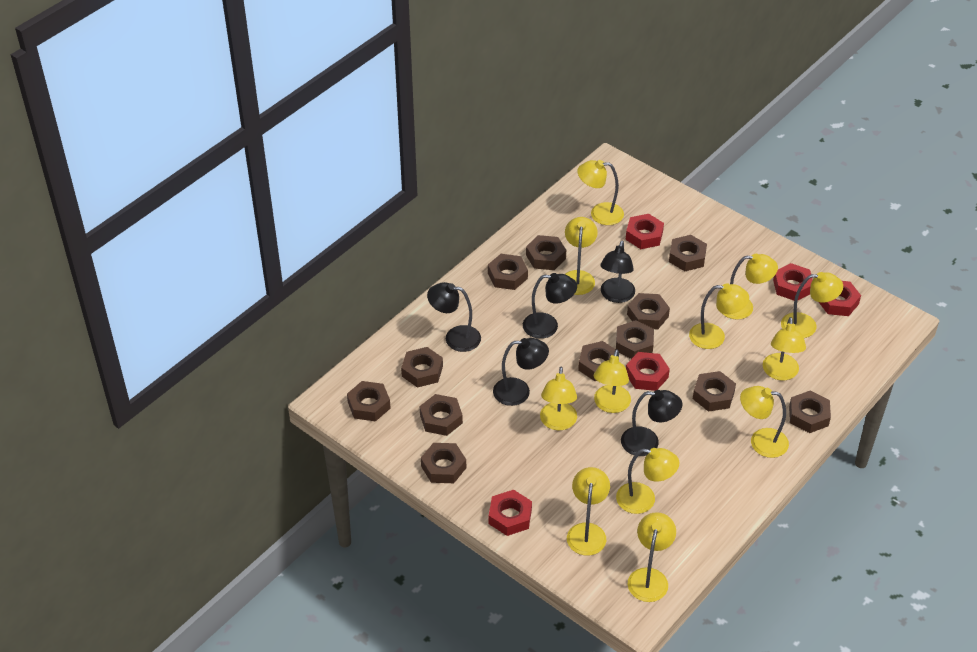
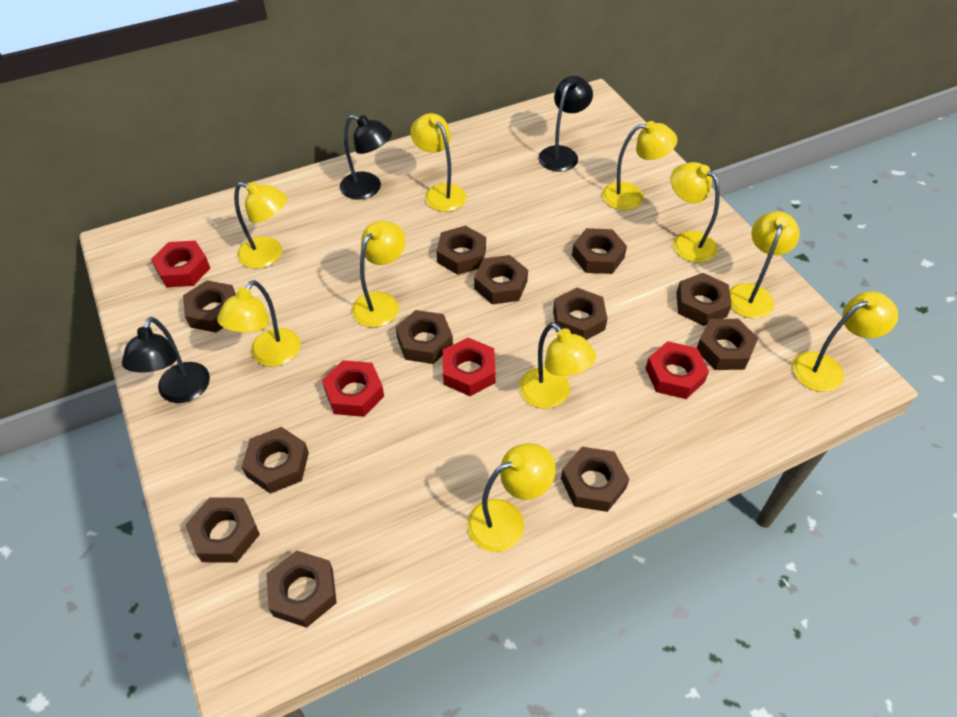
black lamp: [427,282,481,352] [493,338,549,406] [523,273,577,339] [600,240,635,303] [621,390,682,456] = 5 -> [122,317,210,403] [340,115,392,200] [539,76,593,172] = 3
red nut: [489,490,532,536] [626,214,664,249] [626,352,670,391] [773,263,813,301] [819,281,861,316] = 5 -> [151,241,210,287] [322,360,384,417] [443,338,496,396] [645,341,709,399] = 4
yellow lamp: [540,367,577,430] [565,217,598,295] [567,467,610,556] [577,160,624,225] [594,349,631,413] [616,448,679,514] [628,512,676,602] [689,283,749,349] [722,254,778,320] [740,386,789,458] [763,317,806,380] [781,272,843,338] = 12 -> [217,280,301,366] [234,182,287,269] [352,221,406,327] [410,113,466,212] [467,443,556,552] [519,322,596,409] [602,121,677,210] [671,162,720,263] [730,211,800,319] [792,291,898,392] = 10

